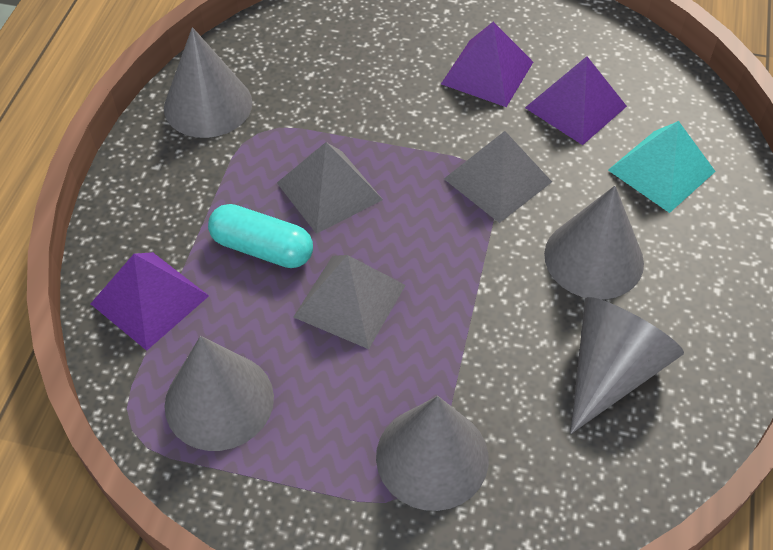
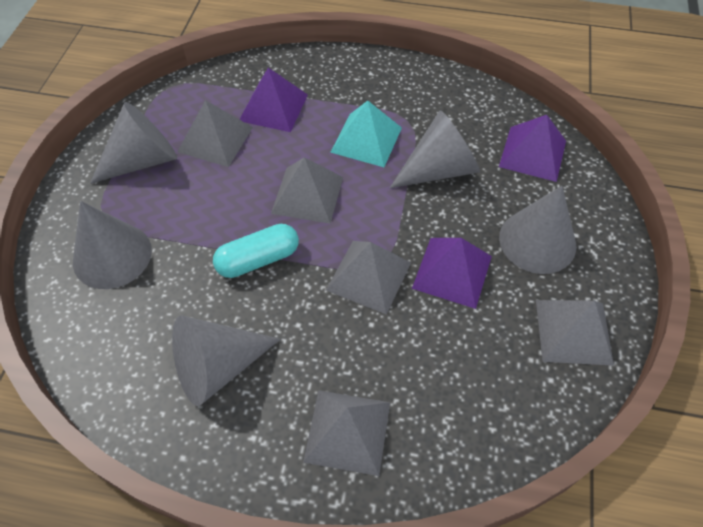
grey pyramid: [277,142,383,234] [293,255,406,349] [444,131,552,223] = 3 -> [177,100,253,167] [271,157,343,224] [303,390,390,476] [326,241,411,315] [536,300,614,366] = 5

